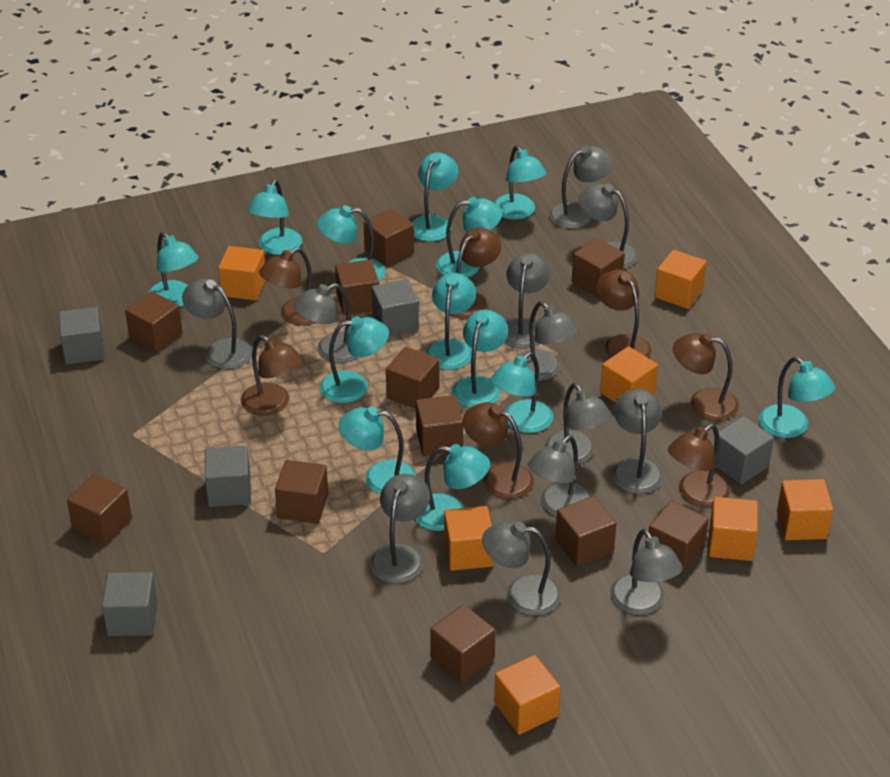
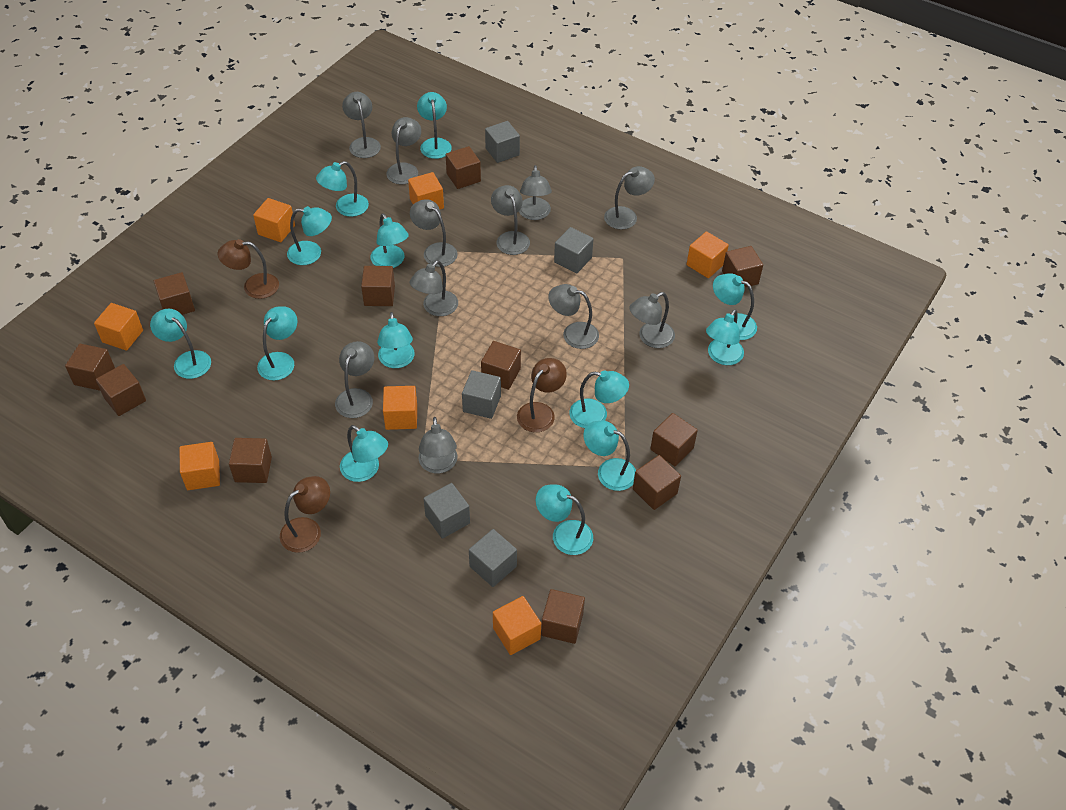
brown lamp: [241,335,302,416] [259,248,315,326] [450,228,501,319] [463,402,534,499] [596,270,652,358] [668,424,730,507] [673,333,739,421] = 7 -> [218,239,279,299] [280,476,330,553] [517,358,567,432] = 3
grey lamp: [182,279,252,369] [294,283,358,363] [370,474,430,583] [482,521,561,615] [504,253,550,349] [514,301,579,381] [528,435,591,517] [545,383,612,465] [549,146,613,229] [579,183,638,269] [610,529,683,615] [612,389,663,494] = 12 -> [335,341,374,418] [342,92,381,158] [386,117,421,184] [409,260,458,316] [410,199,458,267] [419,417,457,473] [491,185,530,255] [519,165,552,220] [548,284,599,349] [604,166,655,230] [629,292,675,348] = 11

